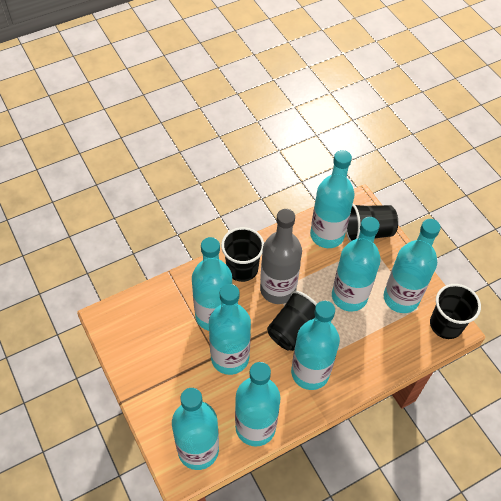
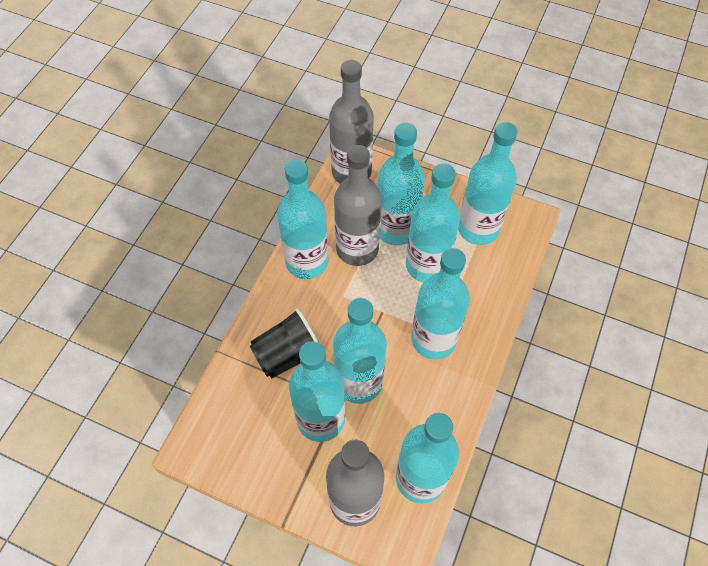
black cup: [221,227,264,282] [267,291,317,351] [346,204,398,242] [430,284,481,339] = 4 -> [250,308,319,379] = 1
grey bottle: [260,209,302,304] = 1 -> [326,440,384,527] [329,60,374,184] [334,145,382,266] = 3

